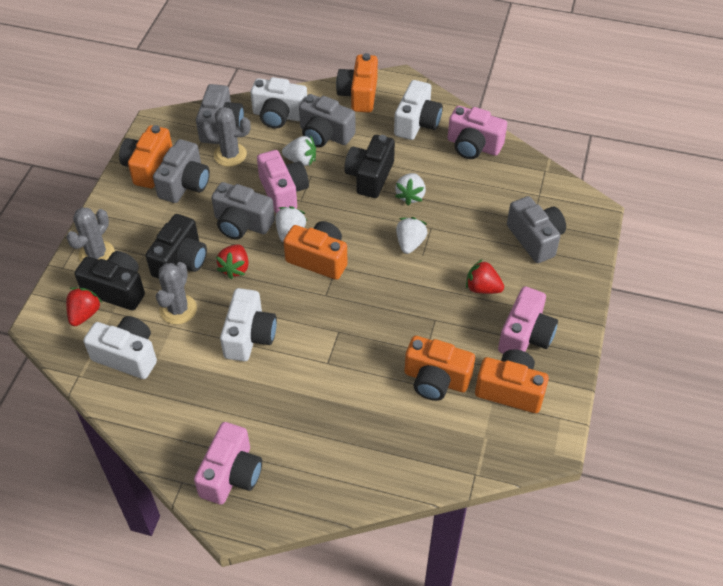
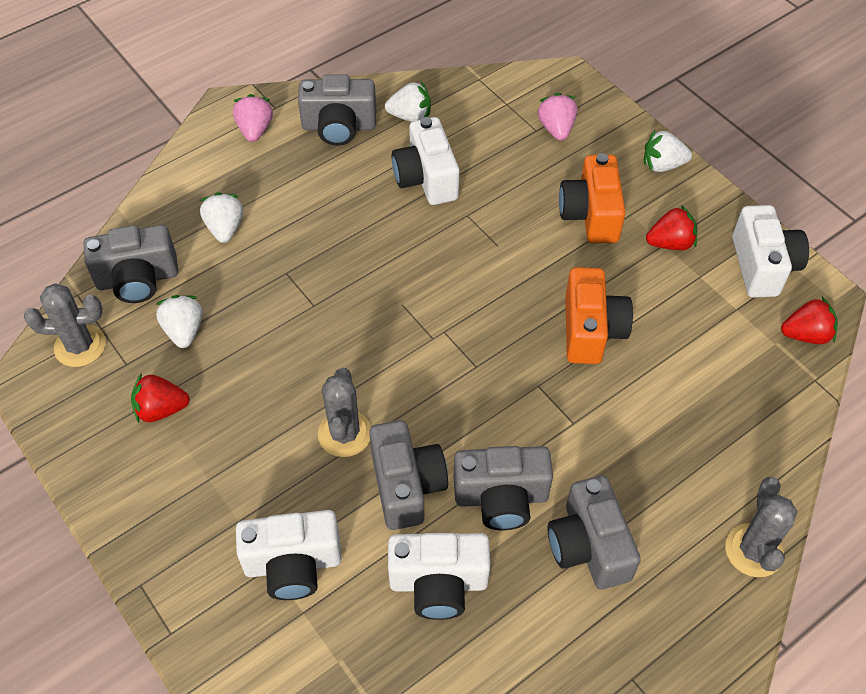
black camera: [75,251,145,310] [146,214,207,279] [344,135,395,198] = 3 -> none = 0
orange camera: [119,125,172,188] [283,221,347,280] [336,53,378,113] [404,336,475,401] [475,349,549,413] = 5 -> [559,153,626,243] [565,267,633,364] = 2
pink camera: [194,422,262,505] [257,150,309,213] [448,106,507,159] [498,286,558,354] = 4 -> none = 0
pink strawberry: none = 0 -> [233,94,273,142] [538,93,577,141] = 2

